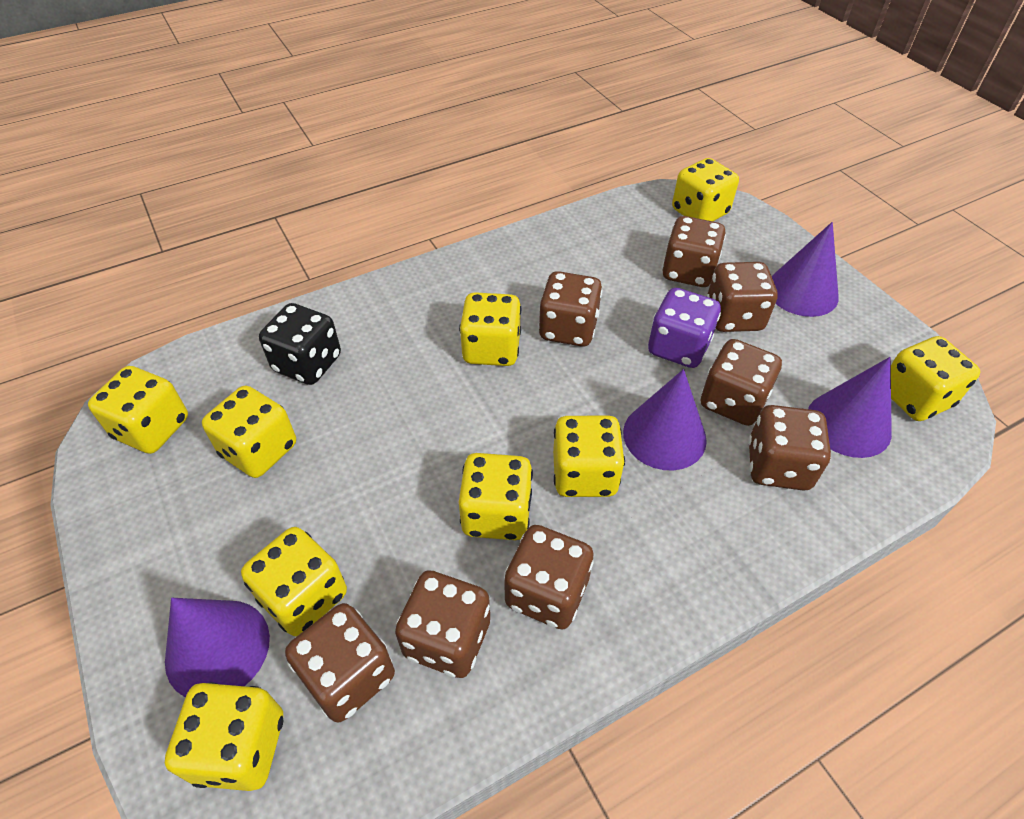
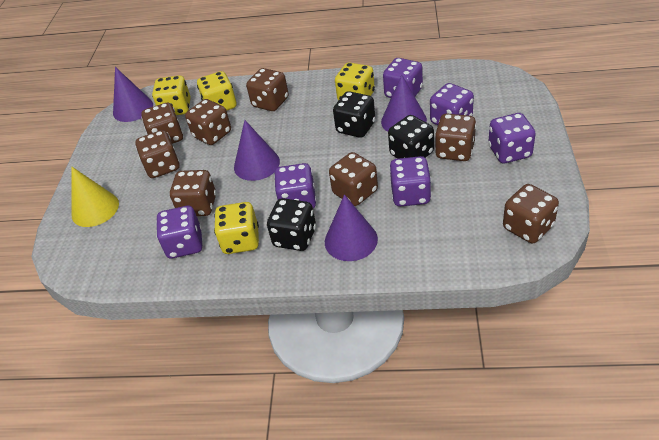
black dice: [259,303,341,385] = 1 -> [267,198,316,251] [333,91,375,138] [388,115,434,159] = 3
purple dice: [648,288,721,368] = 1 -> [156,206,202,258] [274,163,316,209] [383,58,423,98] [389,156,431,206] [430,83,474,125] [488,113,536,163] = 6
yellow cone: none = 0 -> [71,166,119,227] = 1
yellow dice: [88,366,188,454] [165,682,284,791] [202,386,296,478] [241,527,347,637] [459,292,521,366] [459,453,533,540] [553,416,625,497] [672,158,739,221] [891,336,980,421] = 9 -> [152,75,191,115] [197,71,236,111] [214,202,259,254] [335,62,375,101] = 4

